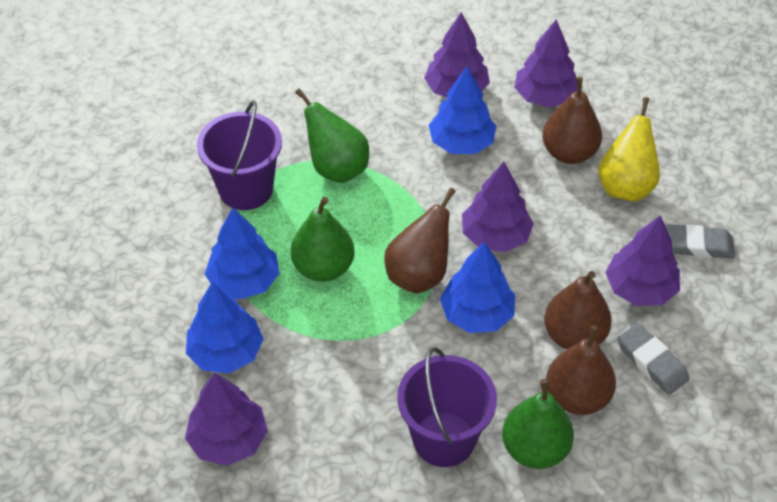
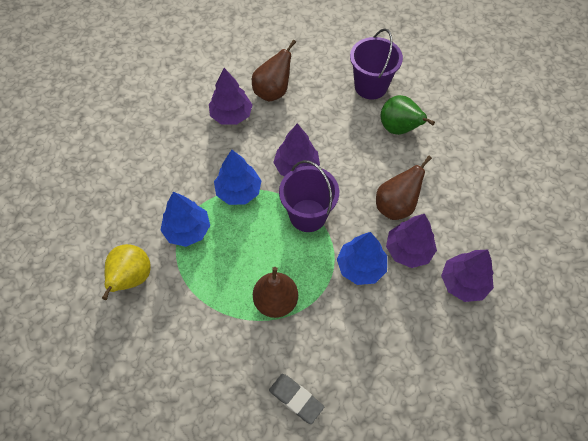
blue tree: [186,281,263,373] [205,208,279,299] [429,67,496,154] [440,242,515,333] = 4 -> [160,192,210,247] [214,150,262,205] [337,232,387,285] = 3
brown pear: [384,188,456,293] [542,77,602,164] [544,271,612,350] [546,325,616,415] = 4 -> [252,40,296,102] [253,267,298,318] [376,155,432,220] = 3
green pear: [291,197,355,282] [295,88,369,183] [502,379,574,469] = 3 -> [381,95,435,135] = 1
grey eraser: [618,324,690,395] [665,224,735,259] = 2 -> [269,374,324,424] = 1
purple tree: [185,372,268,466] [424,12,490,98] [462,162,534,252] [514,20,578,108] [605,215,680,306] = 5 -> [209,68,253,125] [273,124,320,176] [386,214,437,268] [441,250,494,302] = 4

